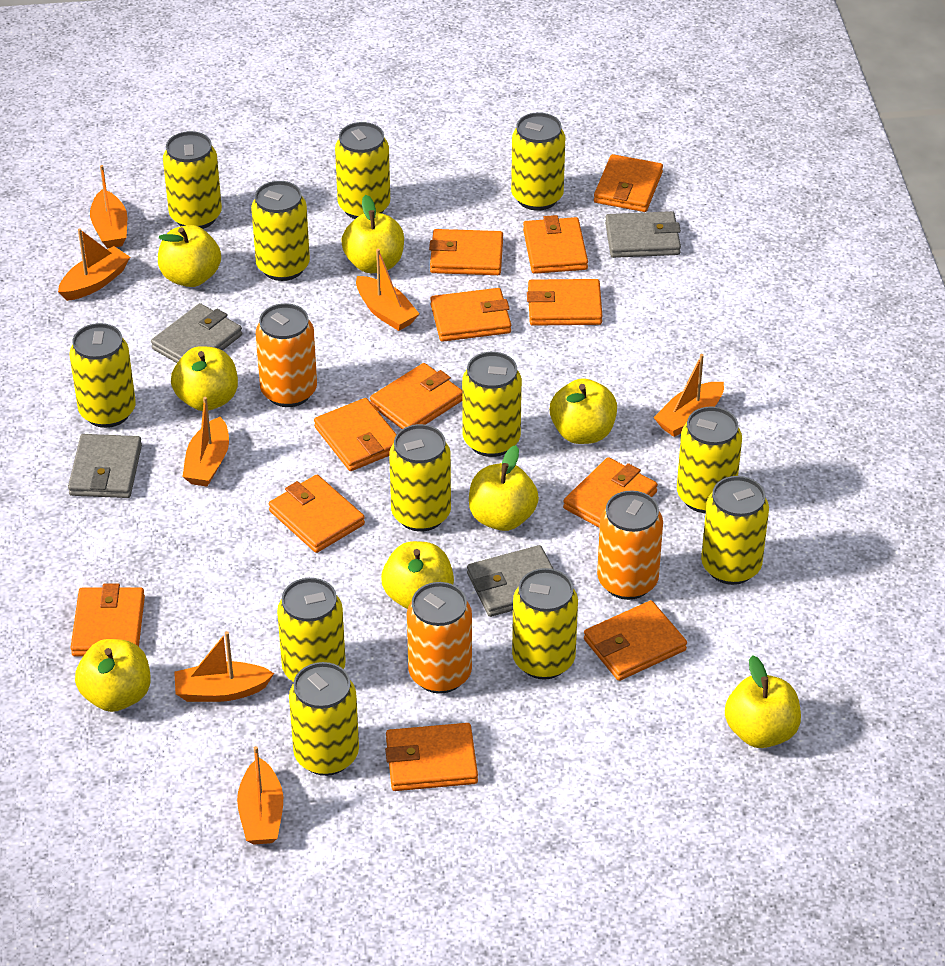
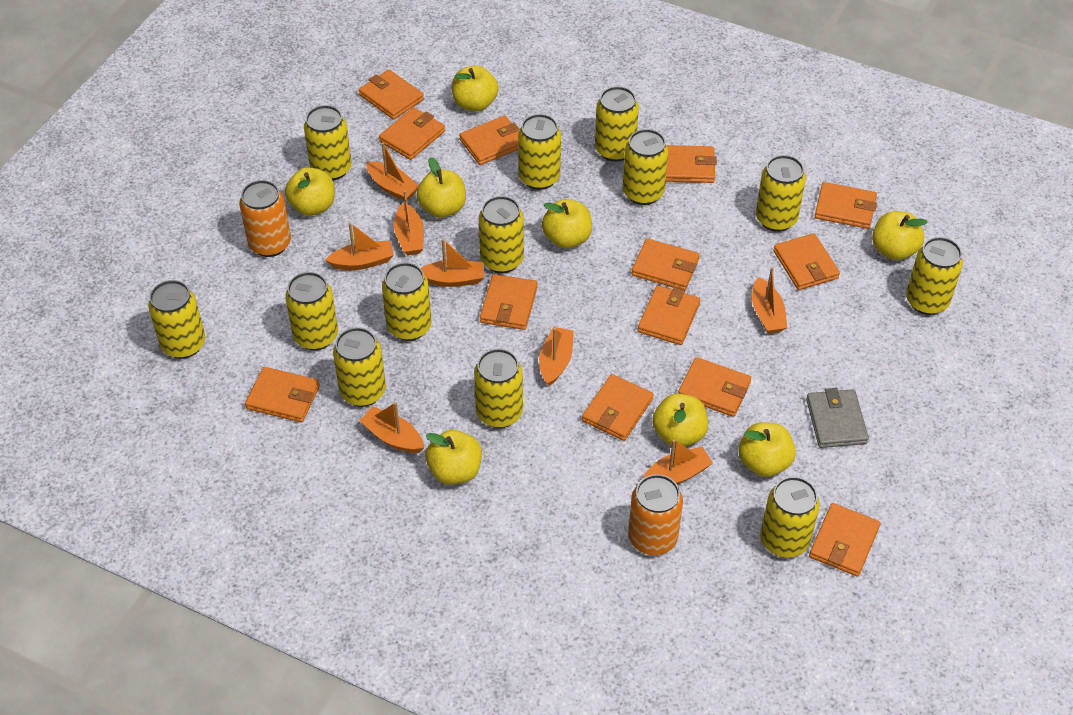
grey wallet: [68,434,142,498] [151,303,242,363] [467,545,553,617] [605,211,681,258] = 4 -> [806,388,869,448] = 1
orange boat: [58,229,130,301] [90,165,127,248] [174,631,274,702] [183,397,229,487] [237,746,283,845] [356,249,419,331] [654,354,724,437] = 7 -> [325,222,394,270] [359,402,424,453] [366,142,419,201] [394,190,424,255] [421,239,484,287] [539,327,574,386] [643,439,713,484] [752,267,787,334] = 8
orange can: [256,303,317,407] [407,582,472,694] [597,491,663,600] = 3 -> [239,180,291,257] [628,474,683,555] = 2
orange wallet: [71,583,145,657] [269,475,365,553] [314,398,397,471] [370,363,462,429] [385,723,478,791] [429,229,503,275] [431,288,511,342] [523,215,588,274] [527,279,602,326] [563,457,658,528] [584,600,687,681] [594,154,663,212] = 12 -> [245,367,320,422] [359,70,424,120] [379,107,445,160] [459,115,520,165] [480,274,537,330] [582,374,654,441] [632,238,700,290] [638,285,700,345] [666,145,717,183] [678,357,751,417] [774,233,840,290] [809,503,880,577] [815,182,877,229] = 13
yellow can: [70,323,136,428] [163,131,222,229] [251,181,310,281] [277,578,346,682] [289,662,359,776] [335,122,390,219] [389,424,451,532] [462,352,522,457] [511,112,565,211] [512,568,578,680] [677,407,742,513] [701,476,769,585] = 12 -> [148,280,205,359] [285,272,338,350] [304,105,352,181] [333,327,386,407] [382,262,431,341] [474,349,523,428] [479,196,524,273] [518,114,561,190] [595,86,639,162] [623,129,668,205] [756,155,806,232] [761,477,820,558] [906,237,963,315] = 13

